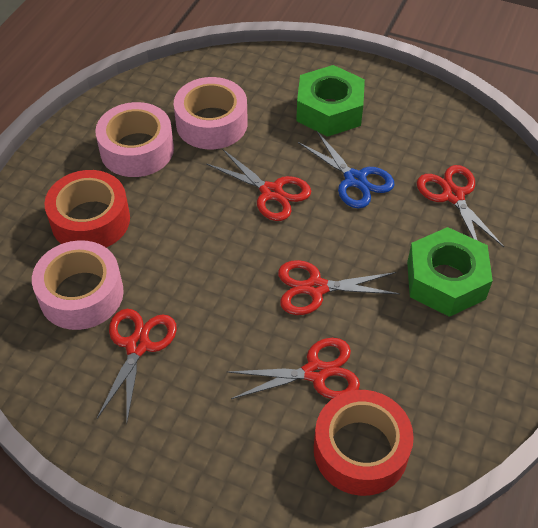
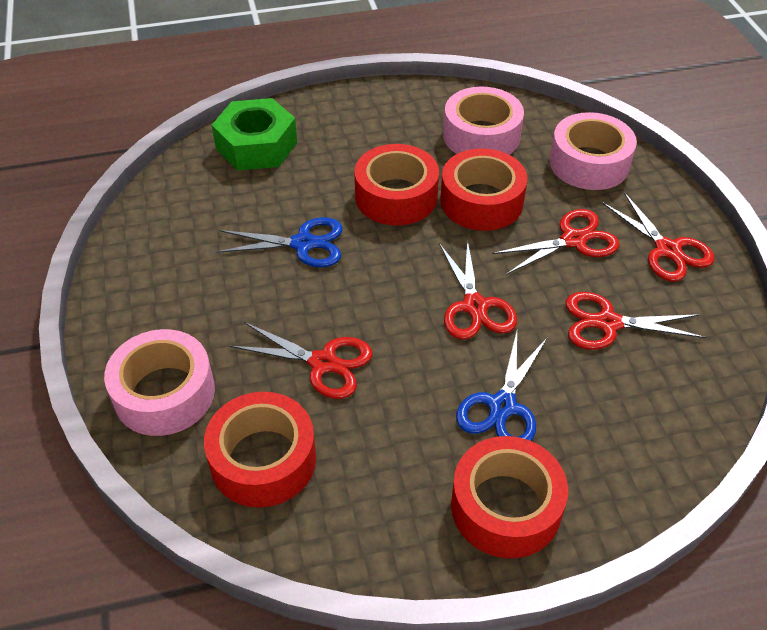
blue scissors: [298,130,395,209] = 1 -> [216,217,342,267] [456,332,548,441] = 2
green nut: [296,65,365,137] [407,227,493,317] = 2 -> [212,98,297,171] = 1
red tape: [44,170,130,248] [314,390,414,496] = 2 -> [204,392,316,508] [354,144,439,226] [440,148,527,231] [451,436,568,559] = 4

